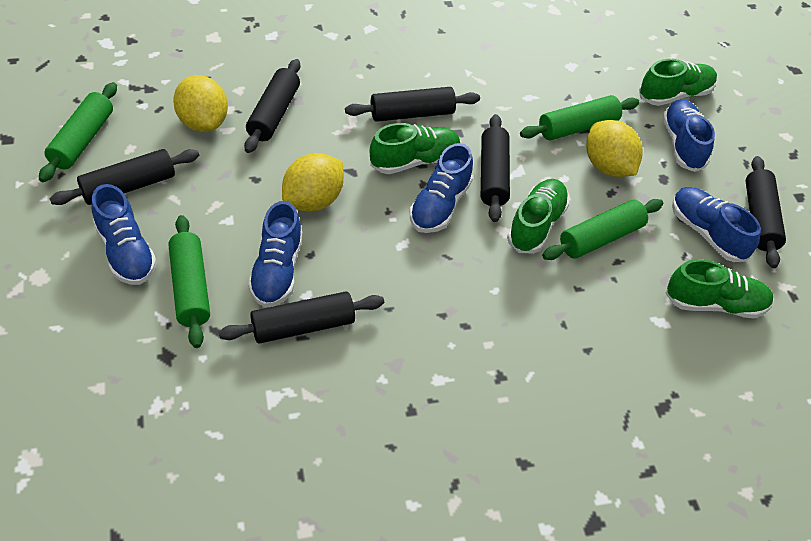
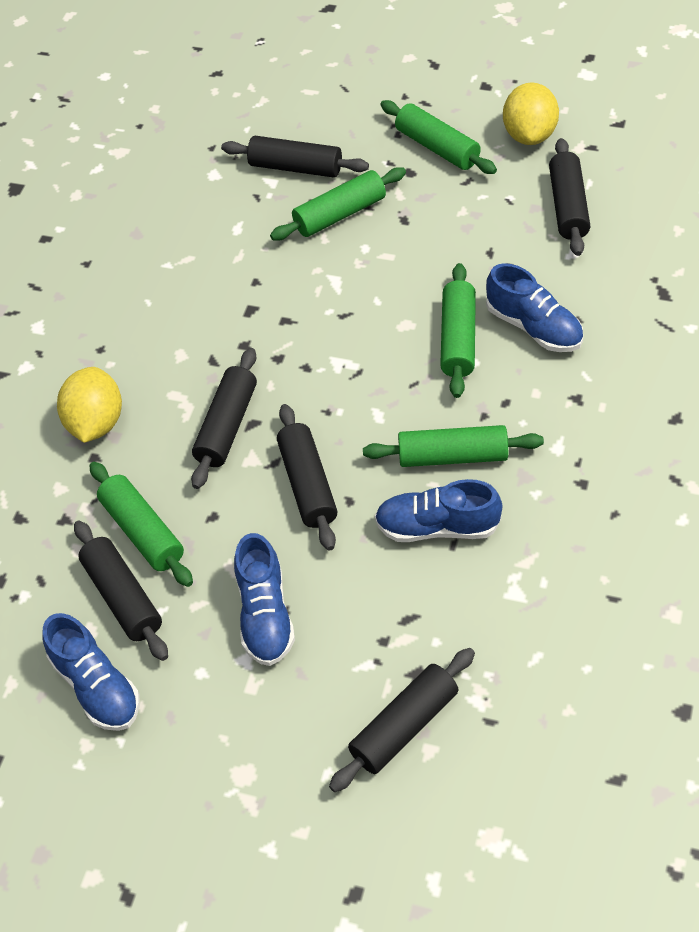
blue shoe: [92,184,157,285] [248,201,303,307] [410,143,473,233] [662,99,715,172] [672,187,761,262] = 5 -> [43,613,140,731] [234,533,295,666] [375,479,502,542] [486,263,583,352] = 4
green rolling pin: [39,82,117,182] [168,215,210,348] [520,95,639,141] [542,199,663,260] = 4 -> [89,462,193,587] [270,167,406,240] [363,425,544,467] [380,100,497,174] [440,263,476,398] = 5
green shoe: [370,123,461,174] [507,179,569,254] [639,59,717,106] [665,259,774,318] = 4 -> none = 0
yellow lemon: [173,75,228,132] [282,153,344,212] [586,120,643,177] = 3 -> [57,367,122,443] [503,82,559,145] = 2

